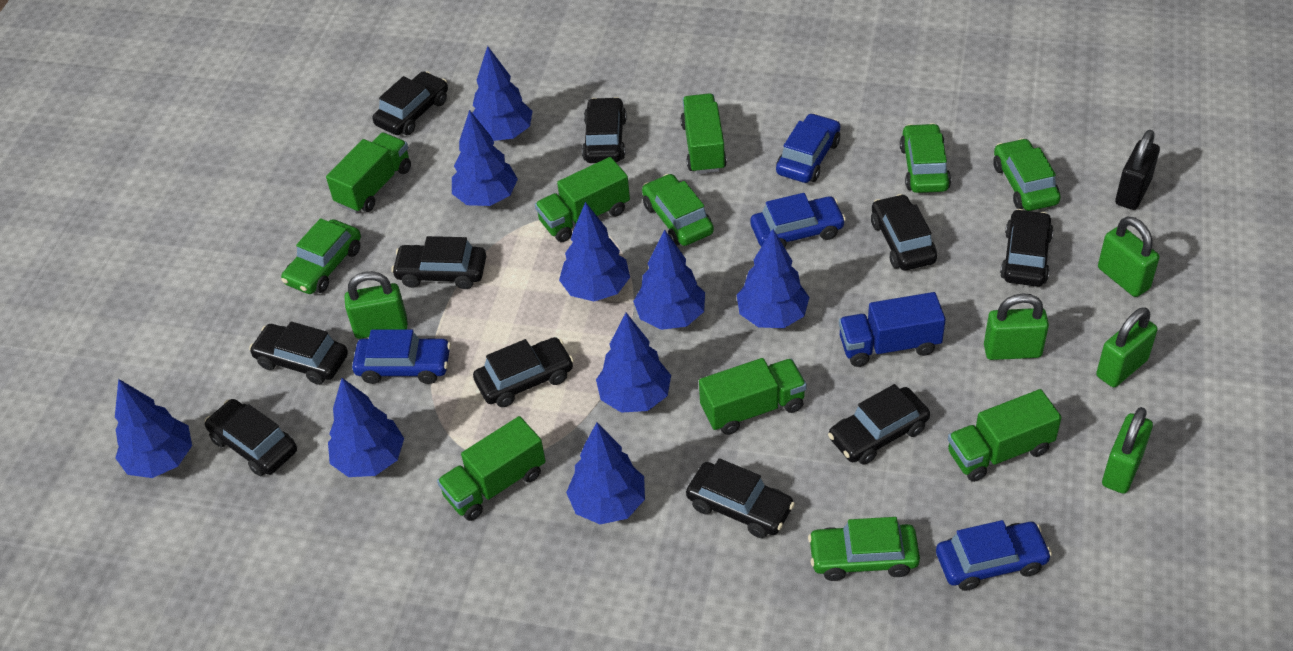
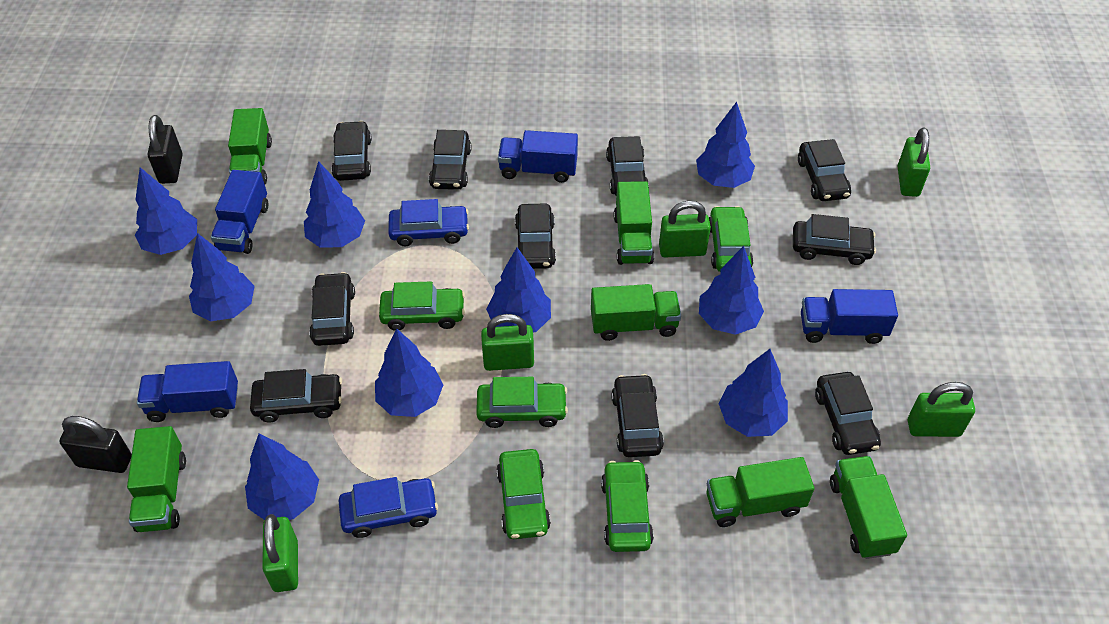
black padlock: [1115,130,1160,210] = 1 -> [59,416,132,473] [148,115,183,184] = 2
blue car: [352,330,451,384] [750,193,846,247] [776,113,840,183] [936,520,1052,591] = 4 -> [339,477,438,538] [388,199,469,246] = 2
blue truck: [839,292,946,367] = 1 -> [137,361,238,422] [211,170,268,254] [498,130,578,183] [801,289,898,344] = 4

